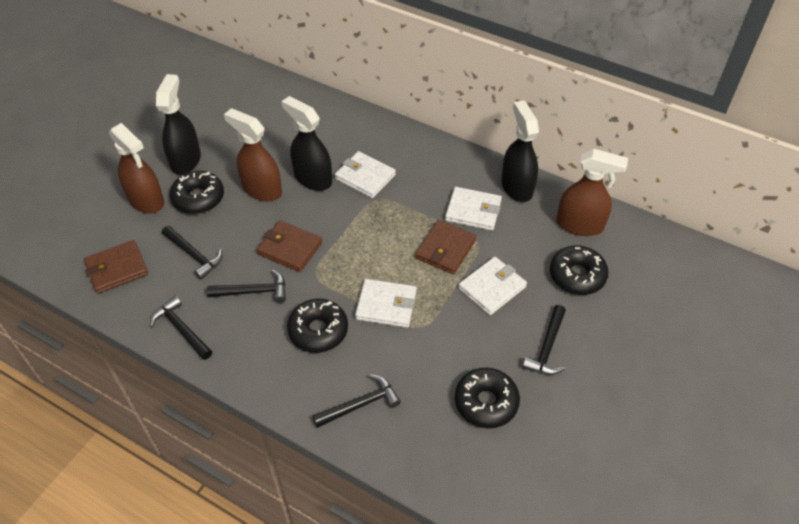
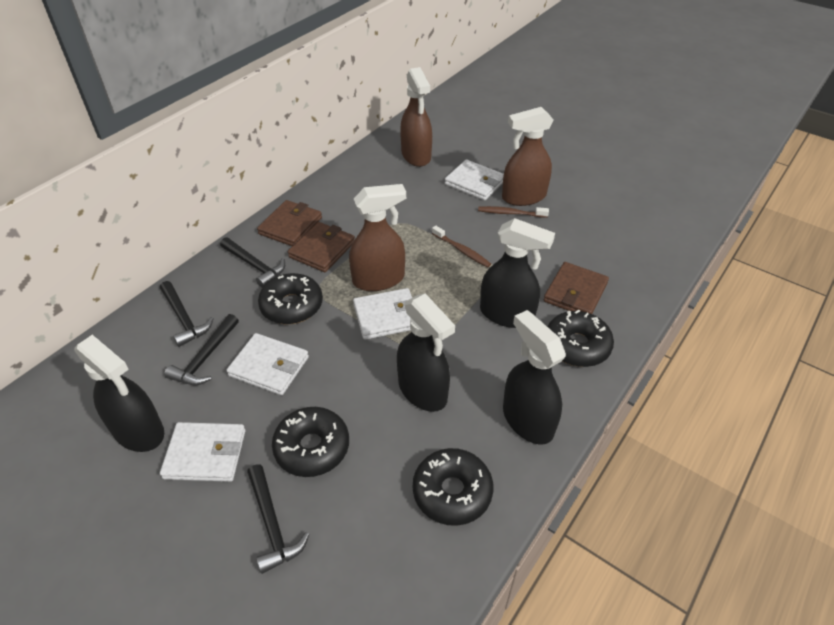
black hammer: [150,296,212,360] [162,226,222,280] [207,270,286,303] [312,374,401,428] [522,305,566,375] = 5 -> [160,281,214,347] [164,314,239,385] [220,237,285,288] [247,465,309,574] = 4
black spray bottle: [156,74,201,175] [281,96,332,191] [501,100,539,202] = 3 -> [74,335,164,452] [397,293,455,412] [480,218,555,328] [503,310,566,445] = 4
brown toothbrush: none = 0 -> [432,225,491,268] [478,206,549,218] = 2

